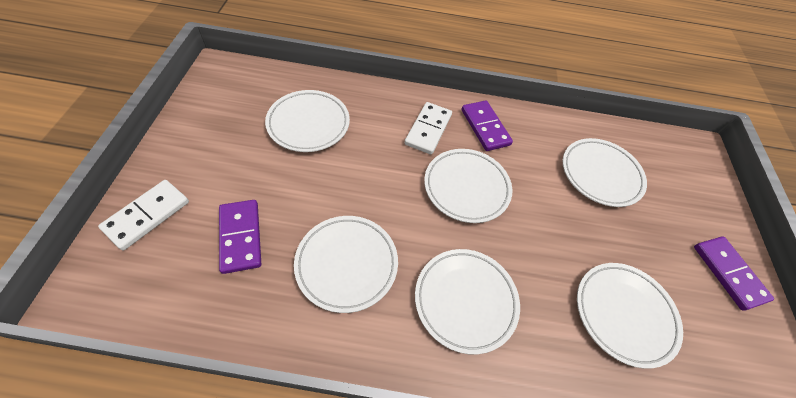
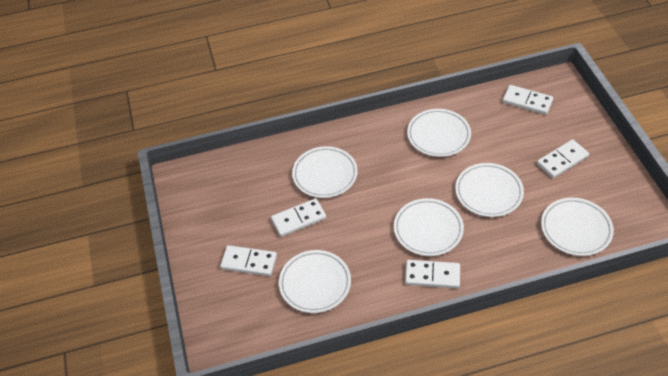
purple domino: [219,200,261,274] [462,100,513,151] [694,236,774,311] = 3 -> none = 0
white domino: [98,180,189,250] [405,102,452,154] = 2 -> [220,245,277,276] [271,198,326,237] [405,260,460,288] [503,85,553,115] [537,139,589,178] = 5

